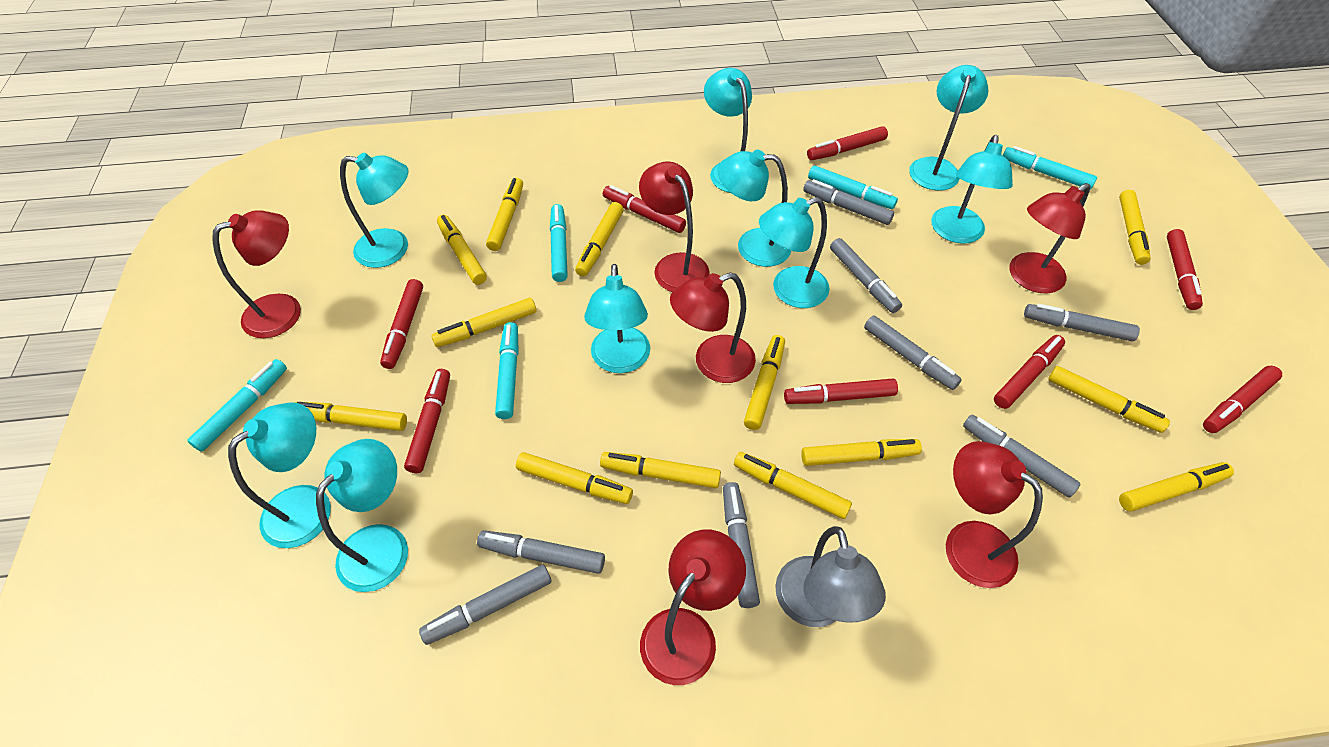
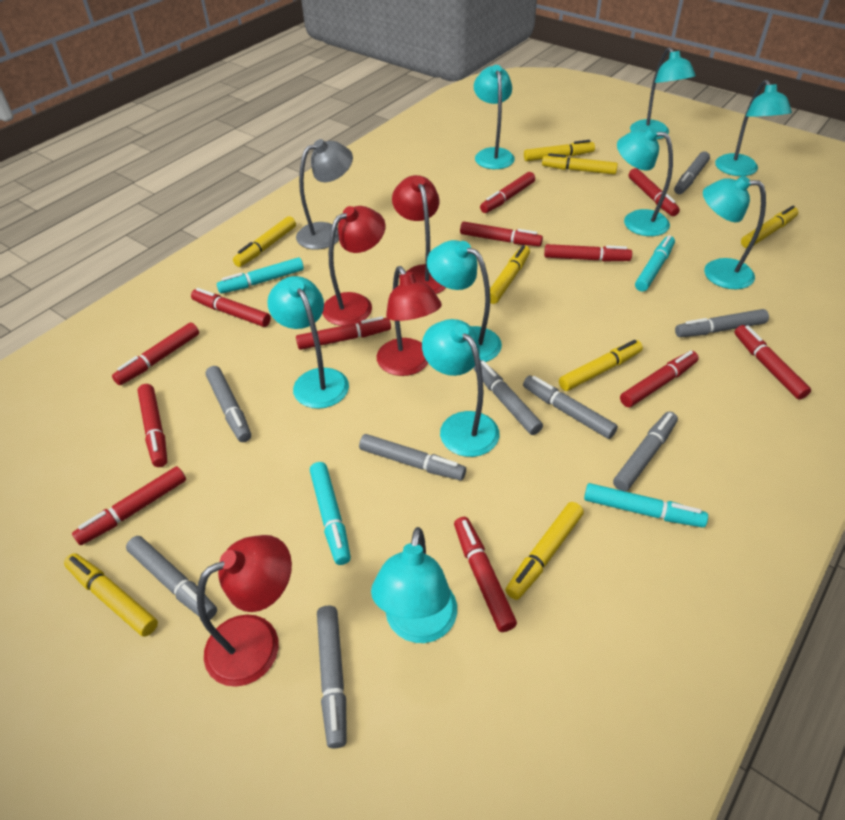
grey marker: [419,565,552,645] [477,530,605,574] [723,482,760,608] [803,179,894,225] [830,238,902,313] [864,316,962,390] [963,415,1081,498] [1024,304,1140,341] = 8 -> [126,536,217,620] [206,366,251,442] [317,606,347,749] [359,434,466,481] [473,360,543,435] [523,376,618,439] [613,412,678,491] [674,151,710,194] [675,309,769,337] = 9
red lamp: [212,210,301,338] [639,161,710,292] [640,530,746,685] [670,272,756,383] [946,441,1043,588] [1009,183,1090,293] = 6 -> [197,535,292,687] [322,206,385,326] [377,266,442,376] [392,175,446,294] = 4
red marker: [380,279,423,369] [404,369,450,473] [603,185,686,233] [784,379,898,404] [807,126,888,160] [994,335,1065,409] [1167,229,1203,310] [1203,366,1282,433] = 8 -> [72,466,186,545] [112,322,199,385] [137,384,167,467] [191,288,271,327] [296,316,391,350] [454,517,517,632] [460,222,543,246] [480,172,535,213] [544,244,632,262] [620,351,699,407] [629,168,680,216] [734,325,811,400] = 12
turquoise marker: [187,359,287,452] [495,322,519,419] [550,204,568,282] [808,166,898,209] [1003,146,1097,190] = 5 -> [217,257,304,294] [310,462,351,565] [584,483,708,527] [635,235,675,292] = 4
yellow marker: [294,402,407,431] [431,298,536,347] [437,215,487,285] [486,178,523,251] [516,452,633,504] [575,202,624,276] [600,452,721,488] [734,452,852,519] [744,335,785,430] [801,439,922,466] [1048,366,1170,433] [1119,190,1151,265] [1119,462,1234,512] = 13 -> [64,553,158,637] [233,216,296,267] [490,245,530,304] [505,502,584,600] [524,140,595,161] [542,153,618,175] [559,340,643,391] [741,206,798,248] = 8

